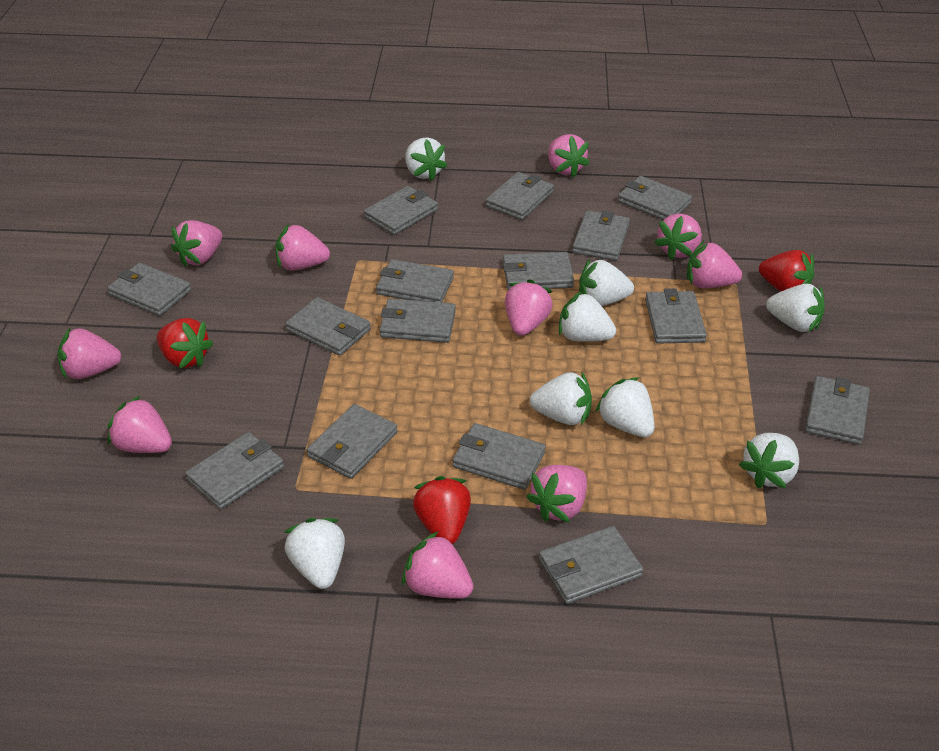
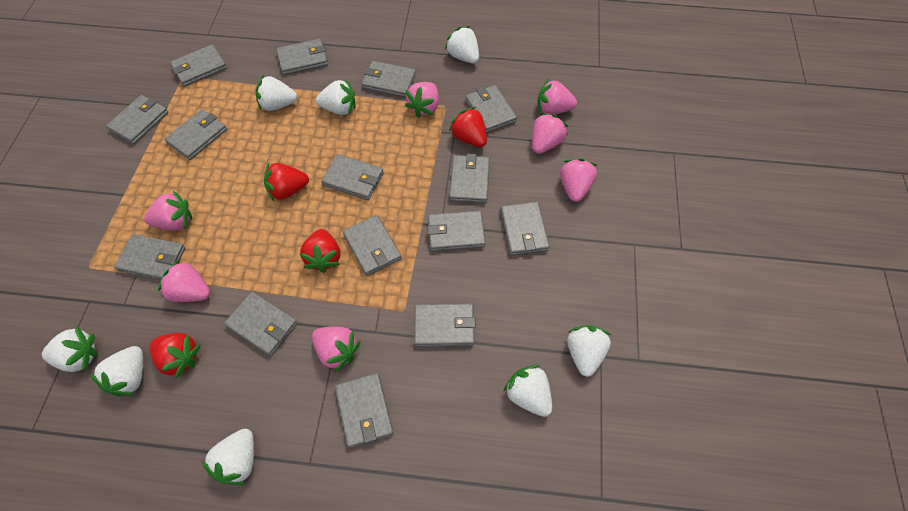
pink strawberry: [57,328,121,379] [108,396,172,453] [171,220,222,267] [275,224,330,271] [402,532,474,599] [505,279,553,336] [526,465,587,523] [548,134,590,178] [654,213,702,260] [687,241,742,288] = 10 -> [144,190,192,231] [158,260,210,302] [312,326,361,372] [405,82,439,118] [532,113,568,154] [537,79,577,115] [560,159,598,202] = 7
red strawberry: [157,318,213,369] [413,476,471,544] [759,250,814,292] = 3 -> [150,333,201,379] [264,162,309,201] [299,229,340,273] [449,107,487,147] = 4

